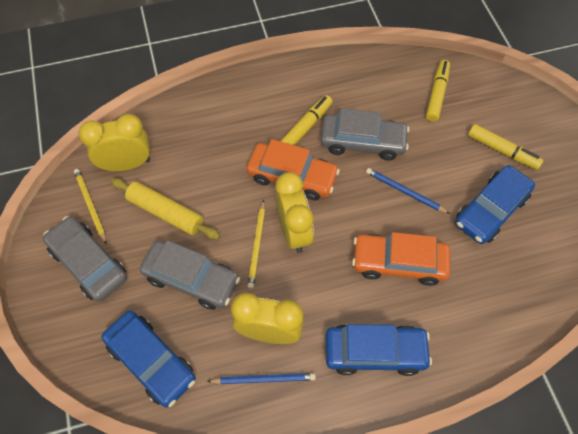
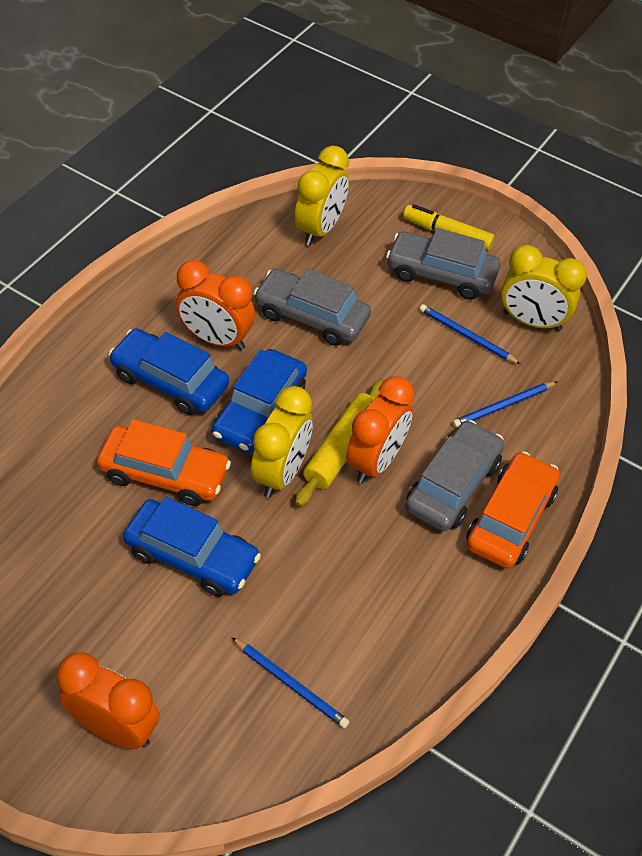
blue pencil: [207,373,316,384] [366,168,450,214] = 2 -> [231,637,350,728] [419,304,521,364] [452,381,558,428] = 3
orange clock: none = 0 -> [57,652,160,749] [176,260,255,350] [346,376,415,484] = 3
yellow marker: [280,95,333,146] [426,60,450,122] [468,124,544,170] = 3 -> [403,204,494,250] = 1
yellow pencil: [74,169,106,244] [247,200,265,289] = 2 -> none = 0

